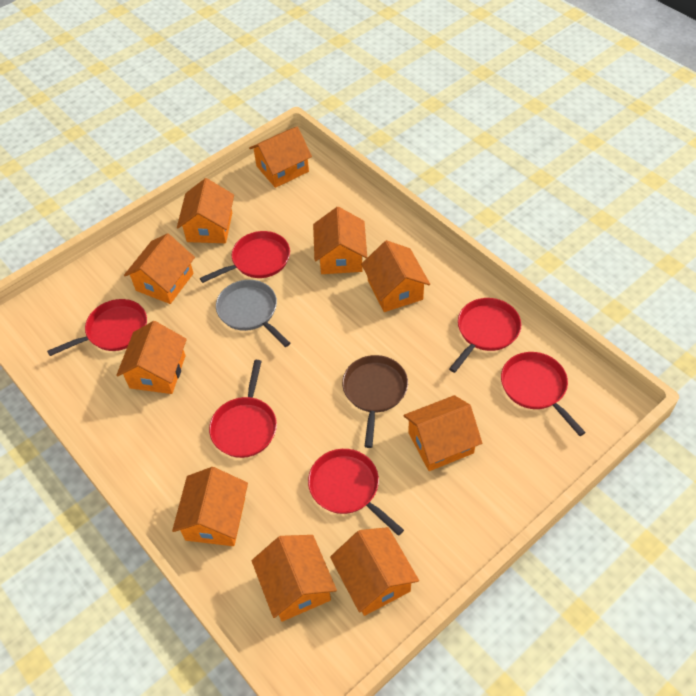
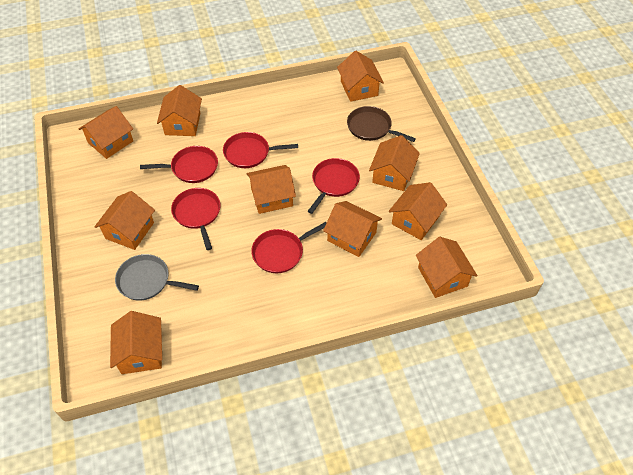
red pan: [47,299,147,356] [200,231,290,283] [209,360,277,458] [308,449,404,536] [449,298,521,373] [501,352,586,436] = 6 -> [140,146,218,183] [171,188,221,250] [223,132,298,168] [251,222,326,273] [308,158,360,214] = 5

